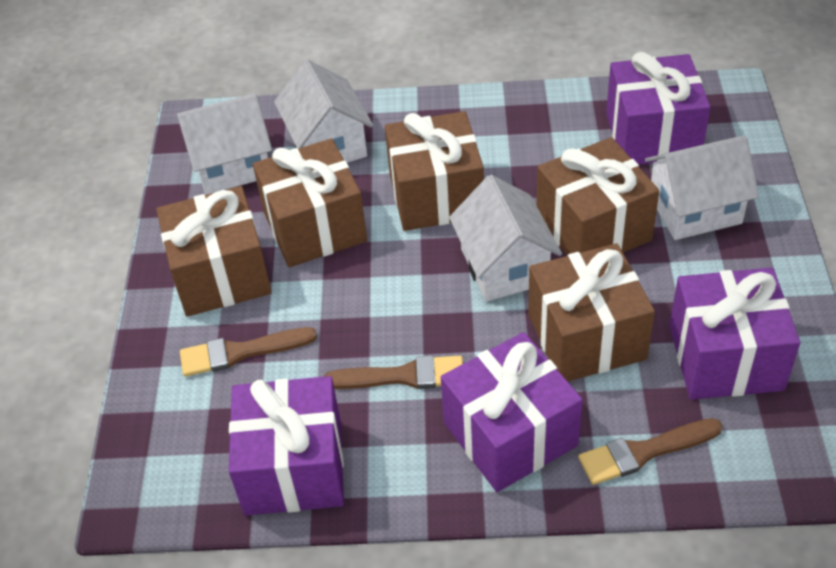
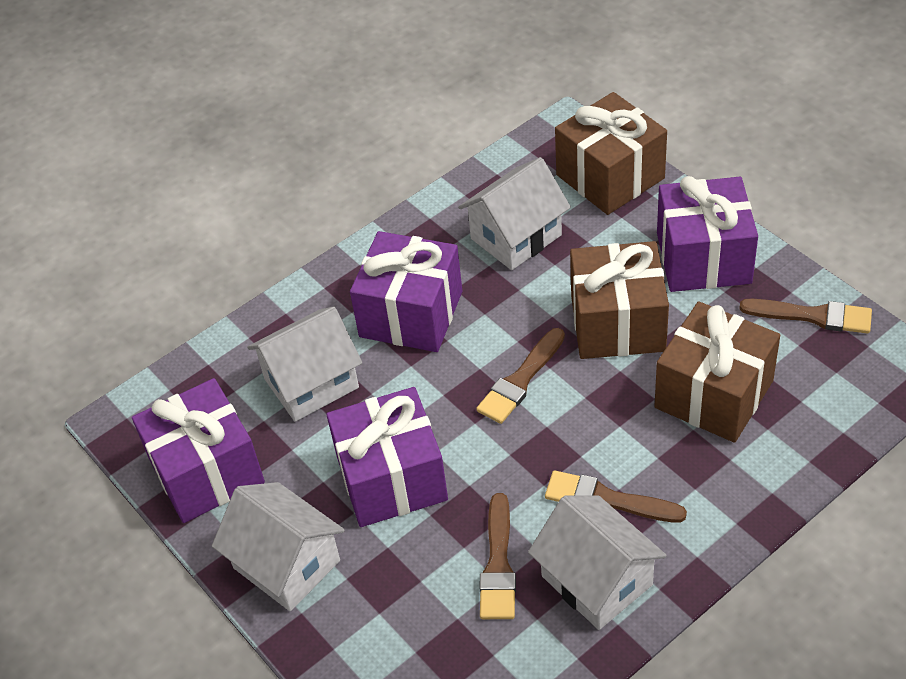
brown brush: [180,327,317,377] [323,355,463,389] [578,418,723,485] = 3 -> [476,328,565,424] [479,493,516,619] [545,471,687,523] [739,299,872,334] = 4
brown gift: [156,186,272,317] [253,138,367,267] [385,111,484,231] [528,243,655,381] [536,137,659,256] = 5 -> [555,92,667,215] [570,241,669,359] [654,301,780,443] = 3

